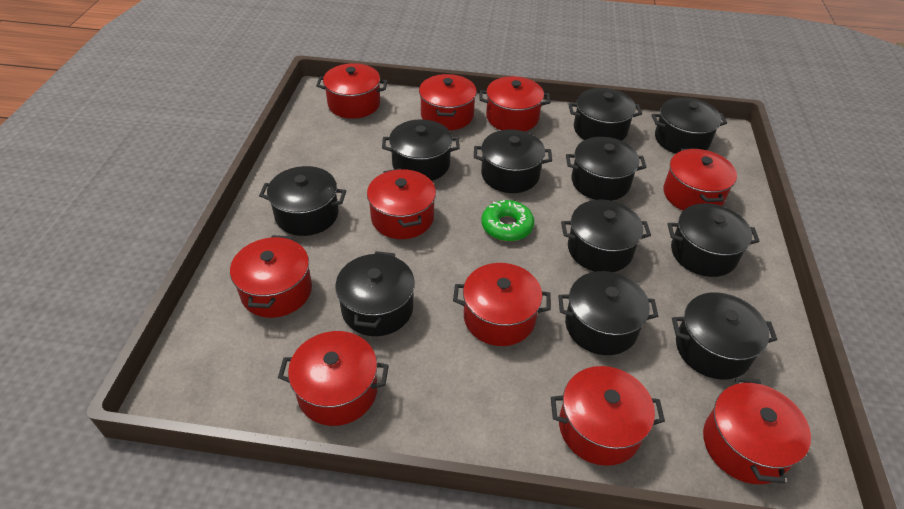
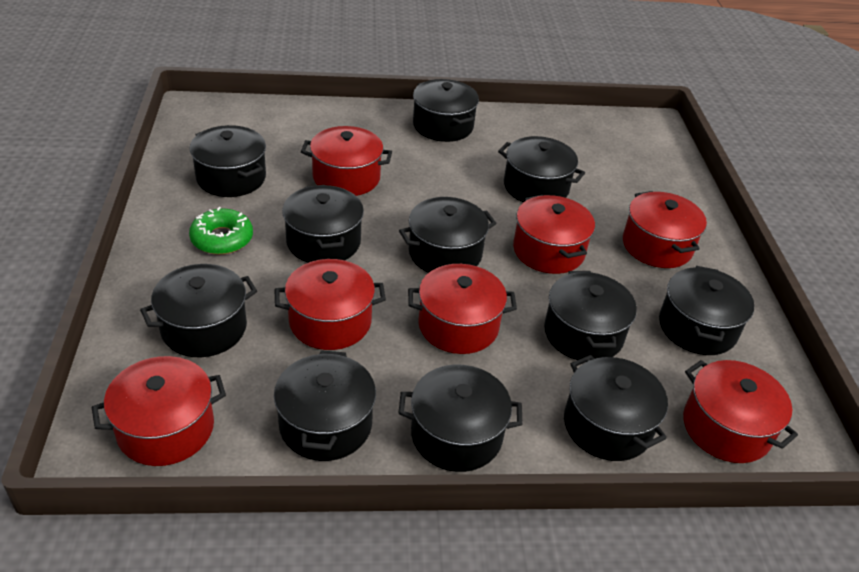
red pot: [230,235,312,318] [278,331,389,426] [316,63,388,119] [367,168,436,239] [419,74,477,130] [453,263,551,346] [480,76,551,131] [551,366,665,466] [663,148,737,211] [703,377,811,484] = 10 -> [92,356,226,466] [274,259,386,350] [301,126,392,196] [408,264,517,354] [513,195,595,274] [623,191,707,268] [683,360,798,463] = 7

